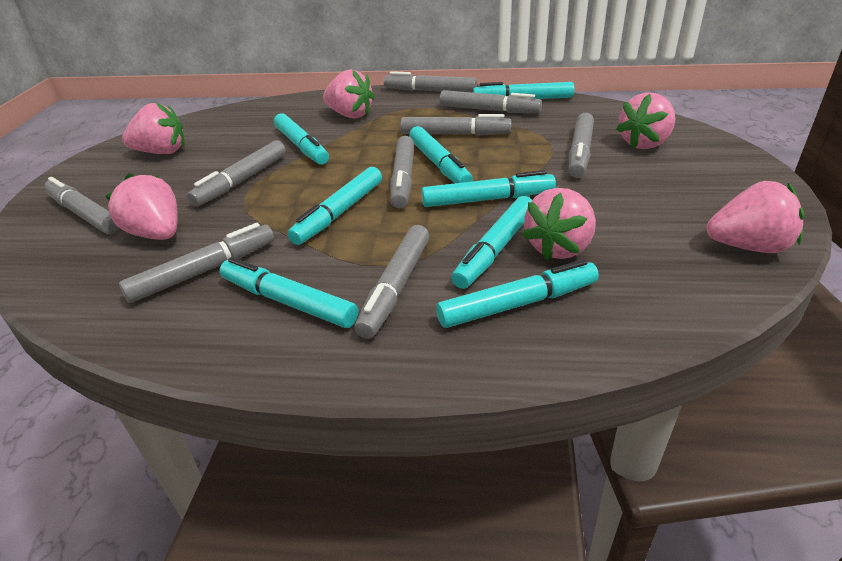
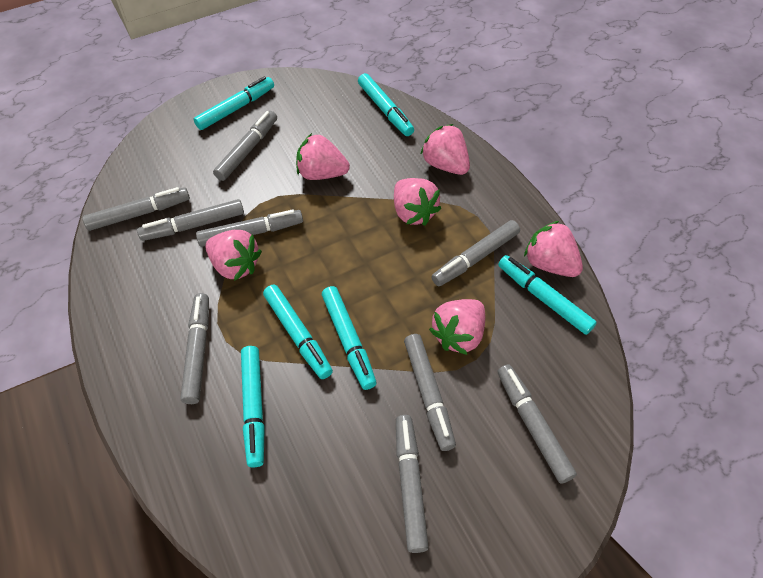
turquoise marker: [219,257,358,328] [274,113,329,165] [287,167,382,245] [409,126,473,183] [422,170,556,207] [436,260,599,328] [451,196,532,289] [473,82,574,99] = 8 -> [194,77,274,130] [241,346,265,467] [263,285,333,379] [322,286,377,390] [358,73,414,136] [498,255,597,335] = 6

